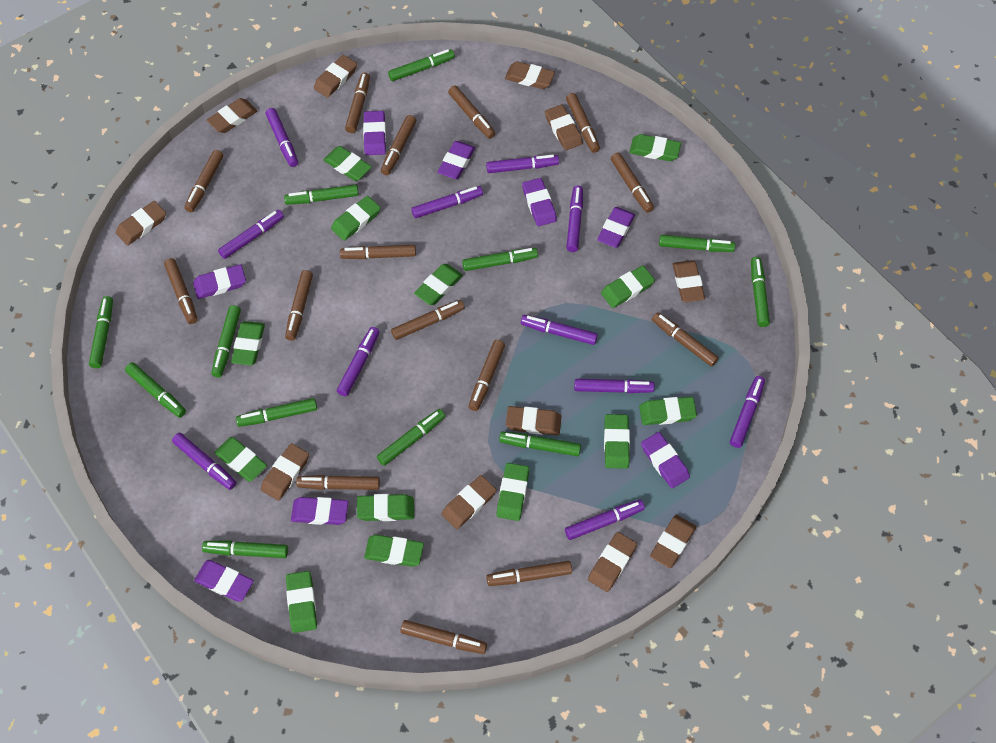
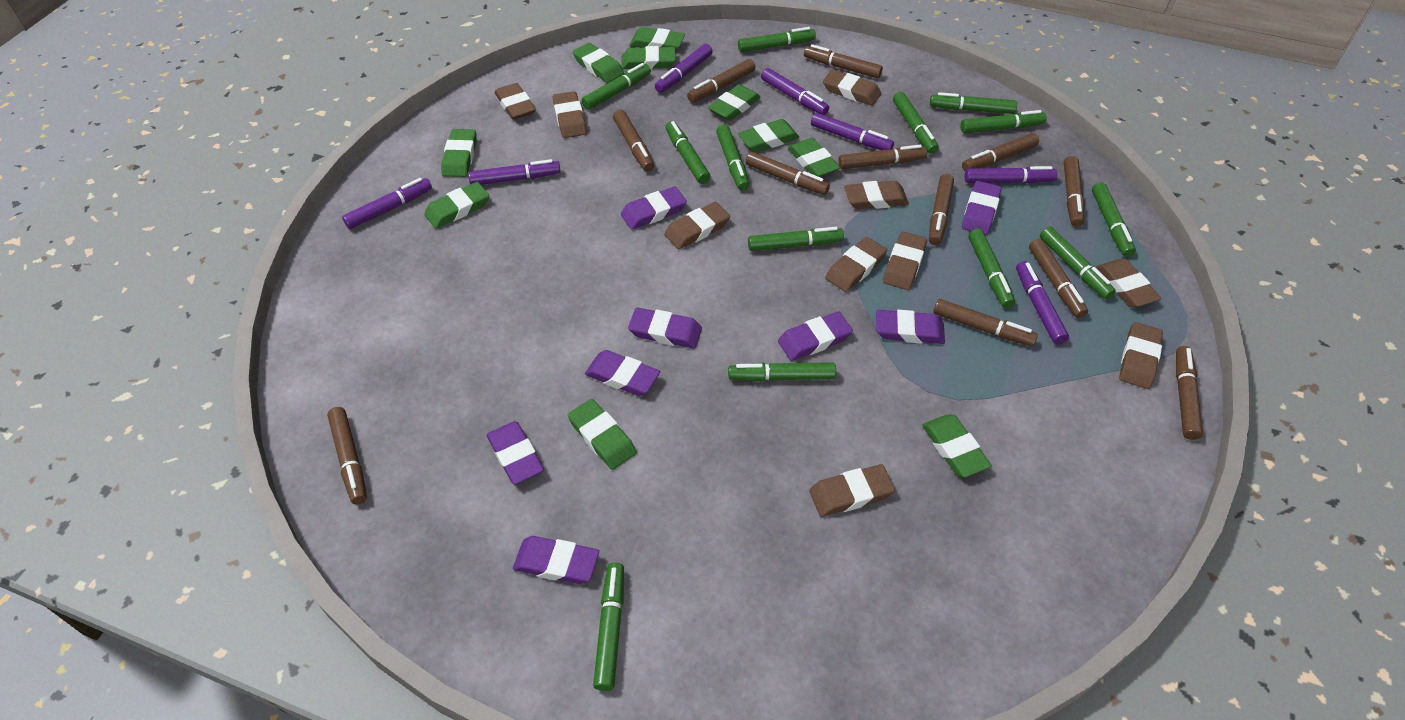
brown eraser: [116,201,166,245] [207,98,257,133] [261,443,309,501] [314,55,357,98] [441,475,497,529] [505,61,555,89] [506,406,561,435] [545,105,583,150] [588,532,637,592] [650,515,696,568] [673,260,705,302] = 11 -> [495,83,536,120] [553,91,587,138] [664,202,730,249] [809,464,895,517] [823,69,881,106] [825,237,887,292] [844,181,909,209] [883,231,927,290] [1096,259,1161,307] [1119,322,1163,389] = 10
brown marker: [164,258,198,324] [184,150,224,212] [285,270,313,341] [296,475,380,490] [340,245,416,259] [345,73,370,133] [381,115,416,175] [391,300,465,340] [401,620,487,654] [448,85,495,139] [468,340,505,411] [486,561,572,586] [566,93,600,153] [611,152,654,213] [652,312,719,366] = 15 -> [327,407,367,504] [613,110,654,172] [687,59,756,102] [746,152,830,195] [804,44,883,78] [838,145,927,169] [929,174,954,245] [933,299,1038,346] [962,133,1039,171] [1029,239,1088,318] [1064,156,1084,227] [1176,346,1203,440] = 12
green eraser: [214,437,267,482] [231,321,265,365] [286,571,317,633] [323,146,372,181] [331,196,381,241] [357,494,414,521] [364,535,424,567] [414,264,463,305] [496,463,529,521] [601,266,655,308] [604,414,630,469] [629,134,681,161] [639,397,697,425] = 13 -> [424,182,489,228] [441,129,477,177] [568,399,637,470] [573,43,624,83] [621,46,676,69] [629,27,685,51] [708,84,761,121] [738,119,799,152] [788,138,840,177] [922,414,992,477] = 10
green marker: [89,296,113,368] [125,362,186,418] [202,540,288,558] [211,305,241,377] [236,398,317,427] [284,184,359,205] [377,409,445,466] [388,49,455,81] [462,248,538,271] [499,431,581,456] [659,235,735,252] [751,257,770,327] = 12 -> [581,63,651,110] [593,562,624,691] [665,121,710,184] [716,124,749,191] [728,362,836,382] [738,27,816,52] [748,227,844,251] [893,92,939,154] [930,92,1017,114] [961,110,1047,133] [968,229,1015,308] [1040,226,1116,299] [1092,182,1136,257] = 13
purple marker: [172,433,236,490] [218,210,284,259] [266,108,298,167] [337,327,380,396] [411,186,483,218] [486,155,559,173] [521,315,598,345] [565,499,645,540] [566,186,583,252] [574,379,655,393] [730,376,765,448] = 11 -> [342,178,432,229] [468,159,560,185] [655,44,713,93] [761,68,829,115] [811,113,894,150] [964,166,1058,183] [1016,261,1069,344] = 7

